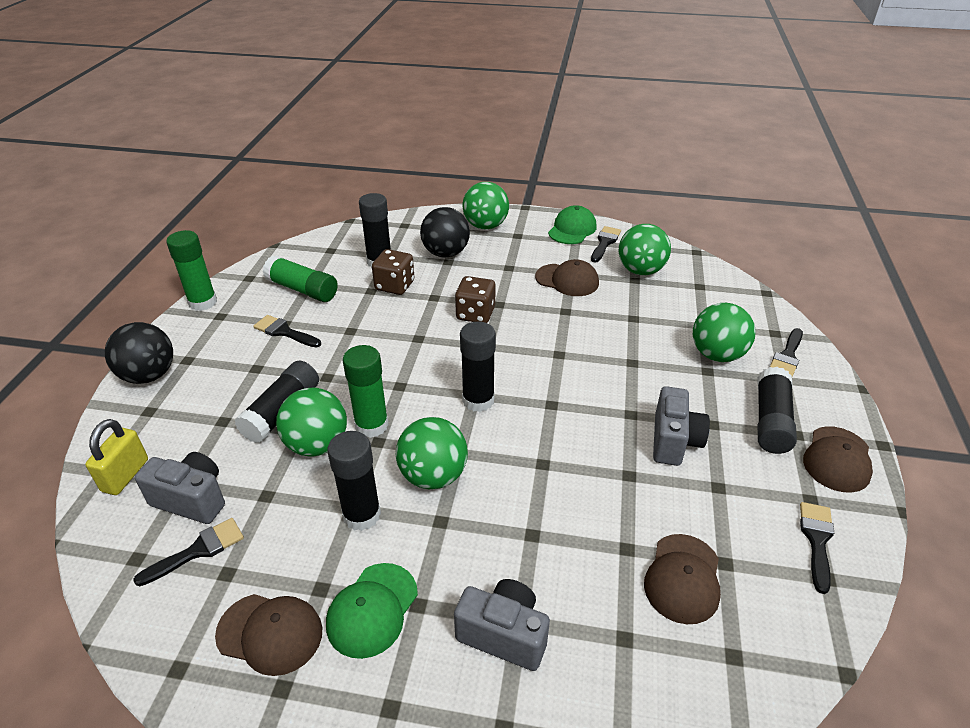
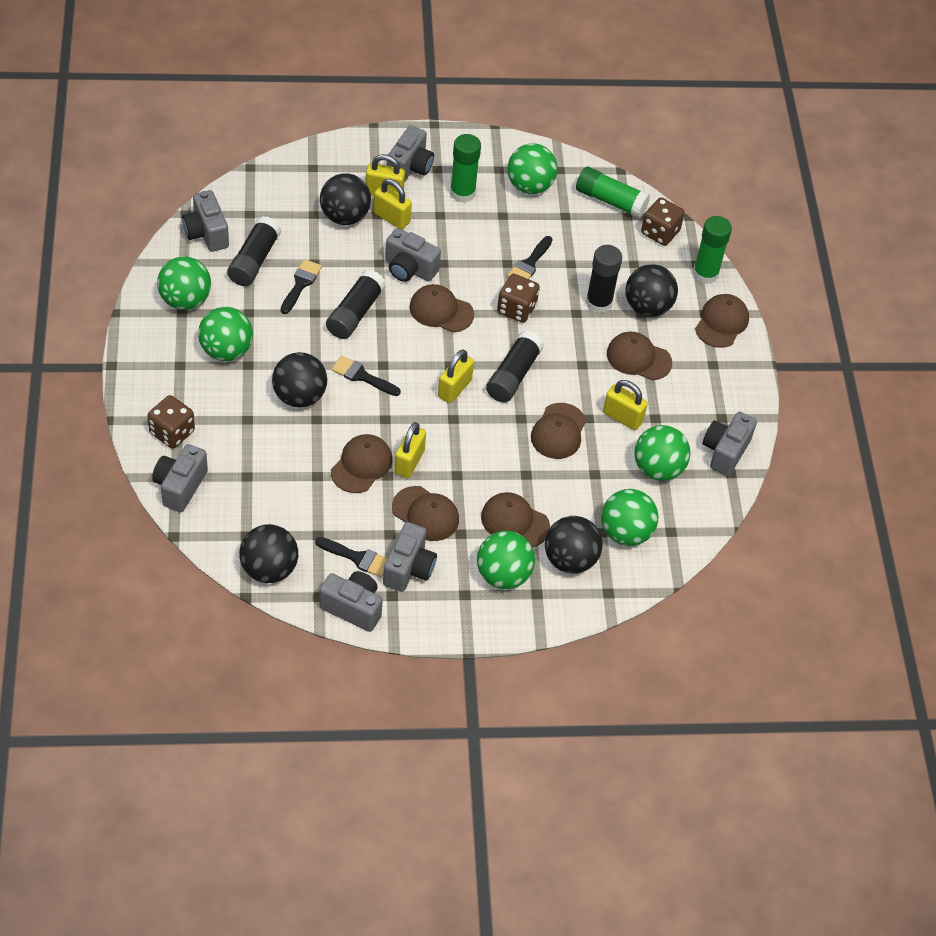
black ball: [105,322,173,384] [420,207,470,258] = 2 -> [239,524,298,583] [272,352,327,408] [320,173,371,225] [545,516,603,574] [625,264,678,317] = 5
black brush: [133,518,244,586] [253,315,321,348] [591,226,621,263] [770,328,803,377] [800,502,834,594] = 5 -> [280,259,322,314] [315,537,387,578] [331,355,401,396] [507,236,553,279] = 4
black glue stick: [235,361,319,443] [327,431,381,531] [359,193,391,268] [460,321,496,412] [757,367,797,454] = 5 -> [227,216,281,286] [326,269,386,339] [486,331,544,402] [586,245,622,313] = 4
brown cap: [215,594,322,676] [535,259,599,296] [644,534,721,624] [803,426,873,493] = 4 -> [331,434,393,493] [392,486,459,541] [409,284,474,332] [481,492,550,547] [531,403,586,459] [607,332,672,380] [695,294,749,348] = 7
brown dice: [372,249,414,295] [455,276,496,323] = 2 -> [147,395,195,449] [497,274,540,323] [641,197,685,246] = 3
green ball: [276,387,347,457] [396,417,468,489] [463,182,509,229] [619,224,671,275] [693,303,756,362] = 5 -> [157,256,211,310] [198,307,253,361] [477,531,535,589] [507,144,558,194] [601,489,659,546] [634,425,690,481] = 6
green cap: [326,563,418,659] [548,205,597,244] = 2 -> none = 0
grey camera: [135,452,225,524] [454,579,550,671] [653,386,710,466] = 3 -> [152,444,208,512] [182,190,229,252] [319,571,383,632] [383,522,437,592] [385,228,441,282] [387,125,434,183] [703,412,757,476] = 7
yellow padlock: [85,419,148,495] = 1 -> [365,154,405,195] [373,179,412,229] [394,422,426,478] [438,349,474,403] [603,380,648,430] = 5

